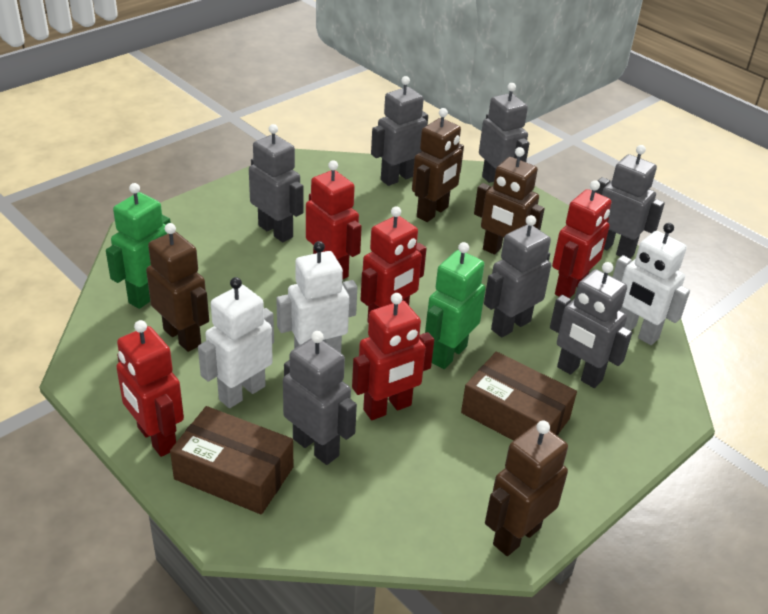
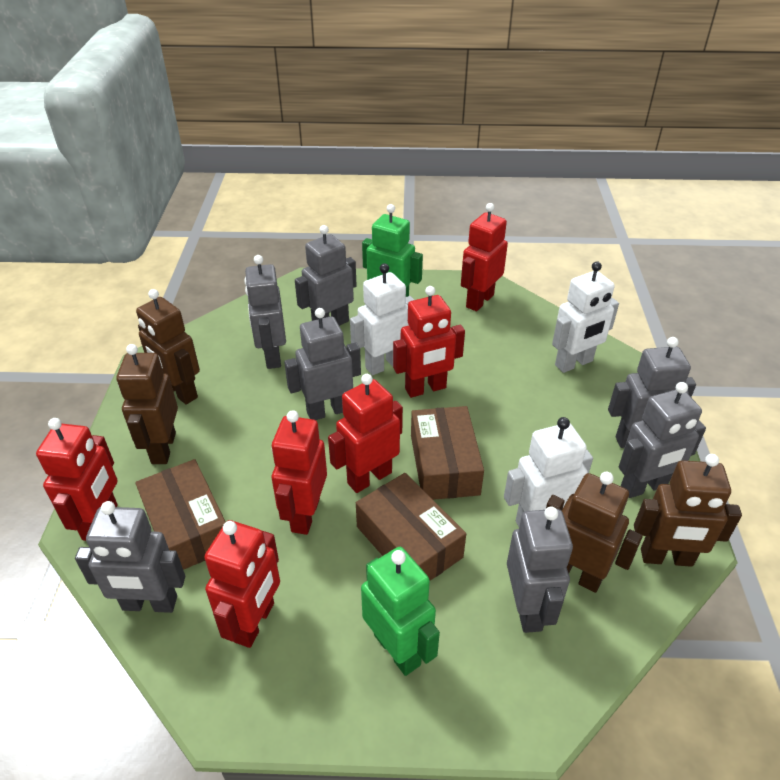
brown box: [170,406,293,514] [461,351,577,441] = 2 -> [135,459,225,570] [356,473,466,581] [411,406,484,500] = 3
red robot: [116,320,184,457] [306,160,362,280] [352,293,434,420] [361,206,427,323] [552,180,612,298] = 5 -> [36,418,118,541] [204,520,280,648] [272,410,327,535] [328,374,403,493] [393,286,465,398] [461,203,508,311] = 6

